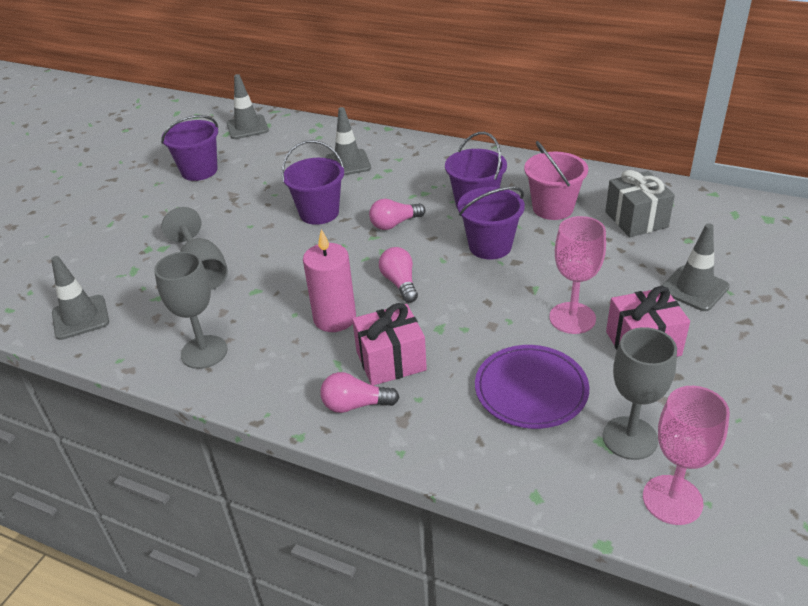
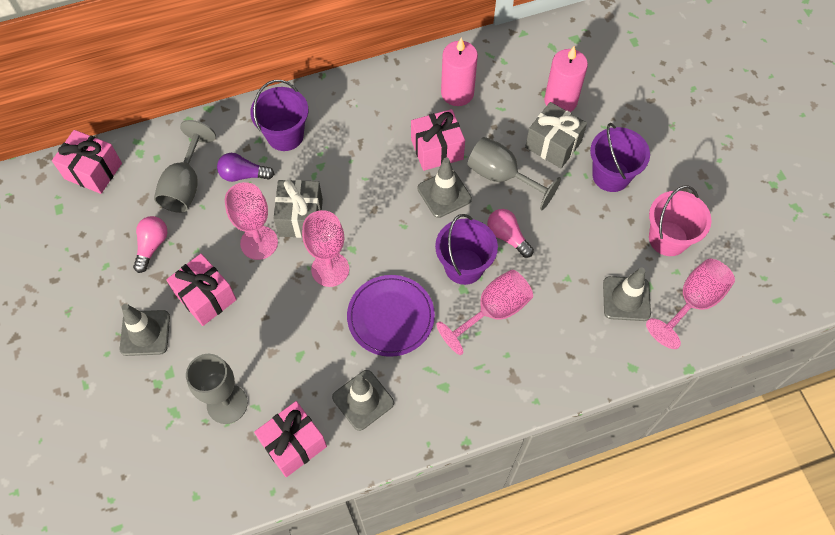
grey gift: [605,170,675,237] = 1 -> [273,180,323,238] [525,102,587,168] = 2
pink candle: [303,229,356,332] = 1 -> [441,38,478,106] [544,46,588,112] = 2
pink gift: [352,303,427,386] [606,286,690,357] = 2 -> [52,130,122,194] [166,254,237,326] [254,401,327,477] [411,109,465,171] = 4
pink goblet: [549,216,606,334] [643,386,730,525] = 2 -> [225,182,278,260] [302,210,349,287] [437,270,533,355] [646,259,735,349] = 4
pink light bulb: [320,372,400,413] [369,199,425,230] [379,247,418,303] = 3 -> [133,216,167,273] [487,209,534,258] = 2
purple bucket: [161,115,218,181] [281,140,344,225] [445,132,507,209] [458,187,525,259] = 4 -> [250,80,308,151] [435,214,498,285] [590,123,650,192] = 3
purple light bulb: none = 0 -> [217,153,274,182] = 1

